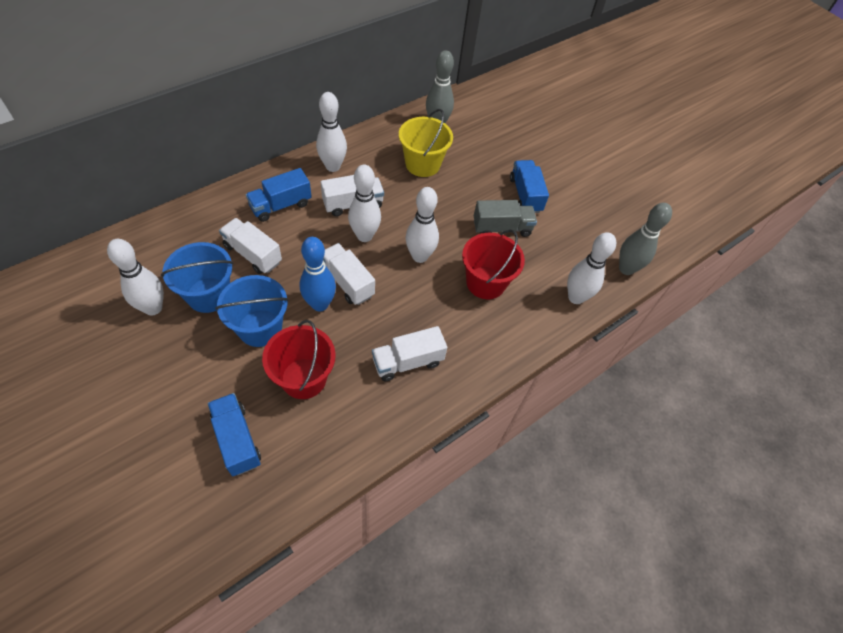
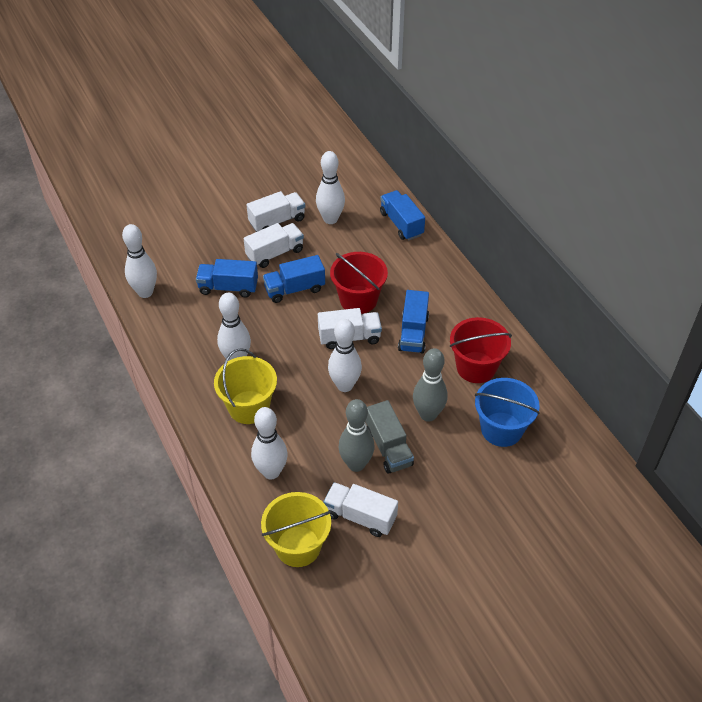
blue bowling pin: [300,237,336,312] = 1 -> none = 0
blue bucket: [161,242,233,313] [215,275,289,347] = 2 -> [475,378,540,447] = 1
blue truck: [208,393,261,476] [246,168,312,222] [510,160,549,213] = 3 -> [196,259,258,298] [263,255,325,303] [380,190,425,240] [398,290,429,354] = 4
yellow bucket: [399,109,453,177] = 1 -> [214,348,277,424] [261,492,331,567] = 2

